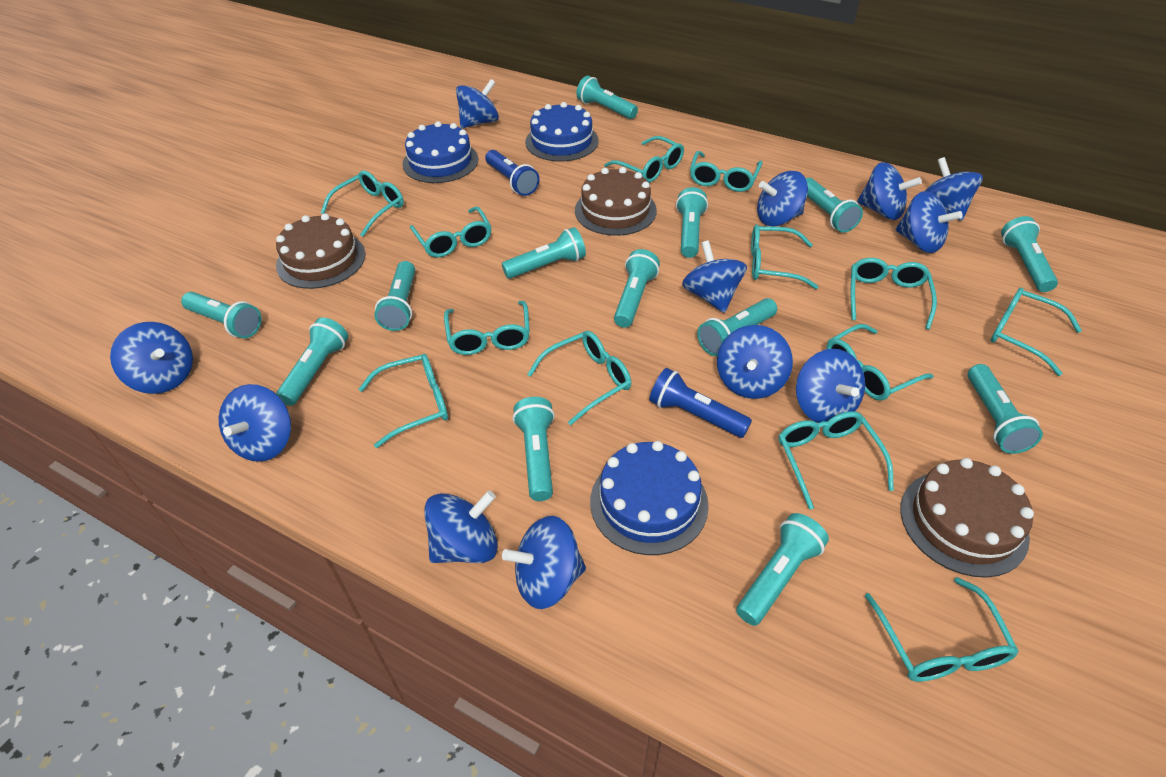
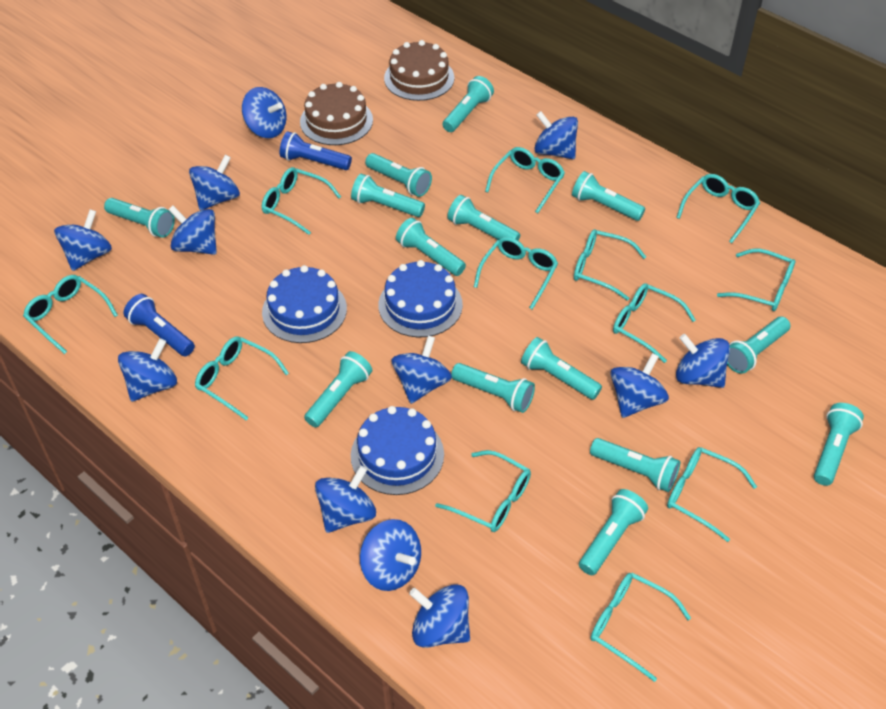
brown cake: [276,213,366,289] [575,167,657,236] [901,458,1034,578] = 3 -> [300,82,373,145] [384,40,454,101] = 2
turquoise flashlight: [181,292,261,338] [276,317,348,406] [374,261,415,331] [502,227,586,279] [513,397,555,501] [576,76,638,119] [614,249,660,328] [676,187,708,258] [697,298,777,356] [736,513,829,626] [805,178,863,233] [968,364,1043,454] [1001,216,1058,292] = 13 -> [104,198,175,238] [304,351,372,427] [351,174,425,217] [365,153,432,197] [396,218,466,276] [443,76,494,132] [447,195,520,241] [451,363,535,413] [521,337,602,400] [572,171,645,221] [579,489,648,575] [590,438,680,492] [727,317,790,374] [814,403,864,486] = 14
turquoise glasses: [321,170,404,237] [359,354,448,448] [410,206,491,258] [444,301,530,355] [527,331,631,425] [604,136,684,183] [690,151,762,192] [751,225,818,289] [779,411,894,510] [826,324,934,401] [851,258,937,329] [865,577,1019,682] [991,288,1082,376] = 13 -> [23,275,118,354] [195,336,289,420] [262,167,341,235] [435,450,531,532] [474,237,558,309] [485,147,565,213] [574,229,646,301] [591,573,691,682] [613,283,696,363] [667,447,757,542] [676,174,760,243] [717,248,796,311] = 12

